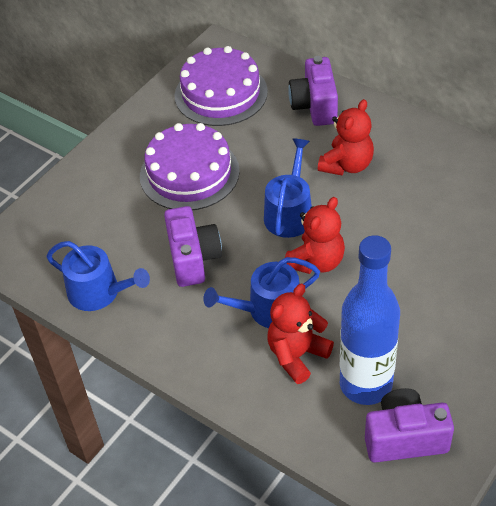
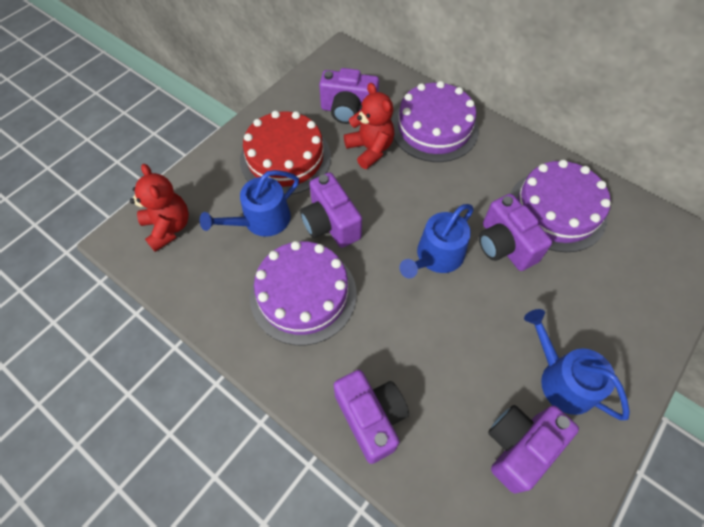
blue bottle: [340,235,400,405] = 1 -> none = 0
purple cake: [140,123,240,210] [175,46,268,126] = 2 -> [250,241,356,345] [392,81,479,162] [510,160,611,252] = 3
purple camera: [164,206,222,287] [288,56,338,126] [365,388,454,463] = 3 -> [300,172,362,248] [319,68,379,124] [334,370,409,464] [479,194,552,271] [488,405,579,493] = 5
red cake: none = 0 -> [240,111,331,195] = 1
red teddy bear: [267,283,334,384] [285,197,345,274] [318,99,374,175] = 3 -> [130,164,189,252] [344,83,394,169] = 2

